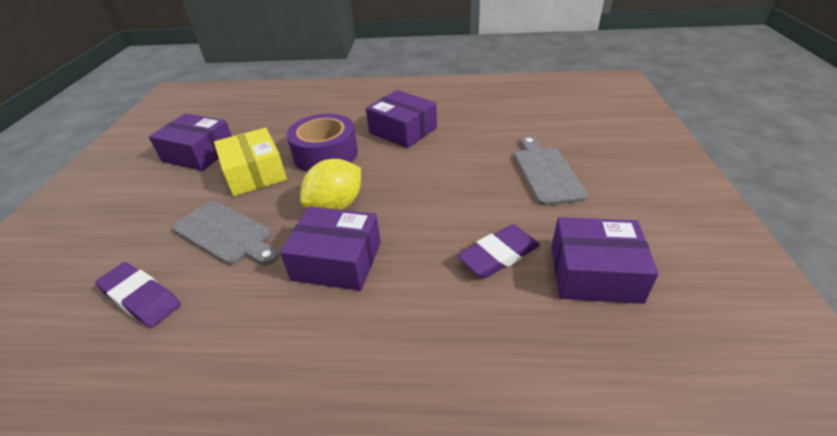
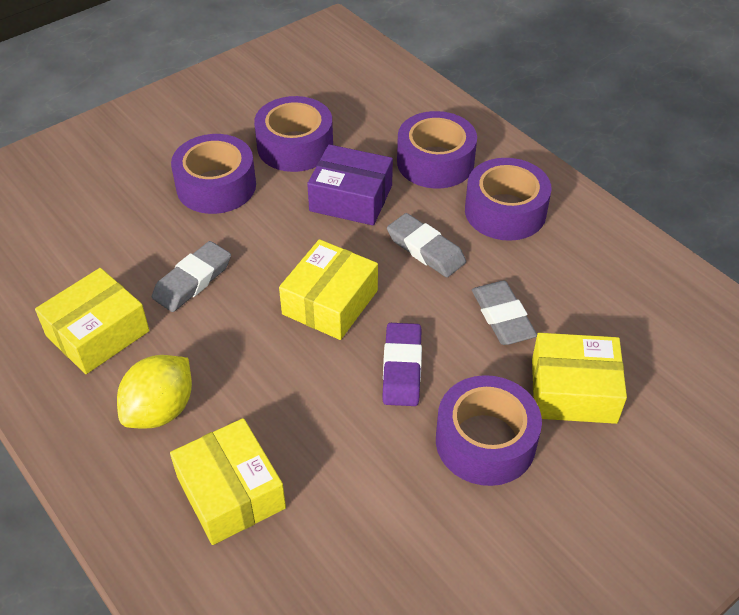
grey cutting board: [172,201,279,265] [514,136,588,206] = 2 -> none = 0
grey eraser: none = 0 -> [152,241,231,312] [387,213,466,277] [472,281,537,345] = 3
purple box: [149,113,232,171] [280,206,381,291] [366,90,437,148] [552,217,659,304] = 4 -> [307,144,393,226] = 1
purple eraser: [95,262,181,328] [457,224,540,278] = 2 -> [382,323,422,406] = 1
purple tape: [287,114,358,172] = 1 -> [171,134,256,214] [254,96,333,172] [397,111,477,189] [436,375,542,486] [465,158,552,241] = 5
yellow box: [214,128,287,196] = 1 -> [35,268,149,374] [170,418,286,545] [279,239,378,340] [532,333,627,424] = 4

